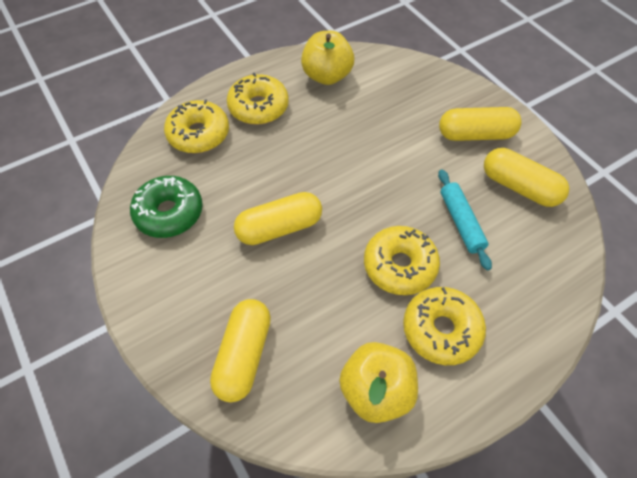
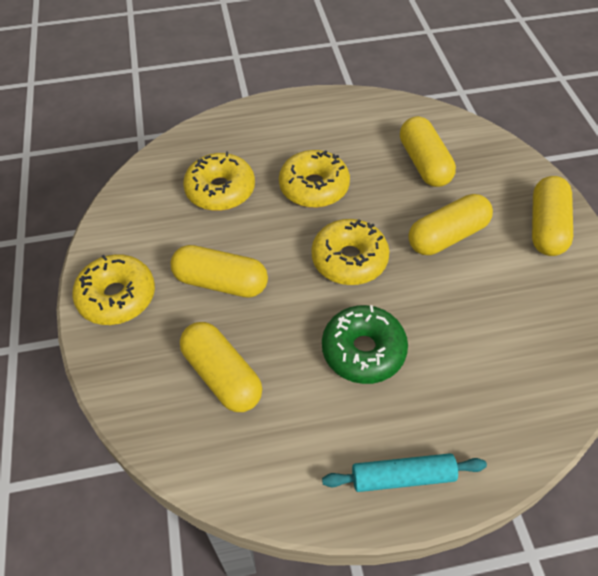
yellow apple: [301,31,354,85] [339,342,418,423] = 2 -> none = 0
yellow capsule: [210,299,271,402] [234,192,322,245] [439,107,522,141] [484,148,569,207] = 4 -> [171,245,268,298] [180,322,262,412] [400,116,456,187] [408,194,493,255] [532,176,573,256] = 5

